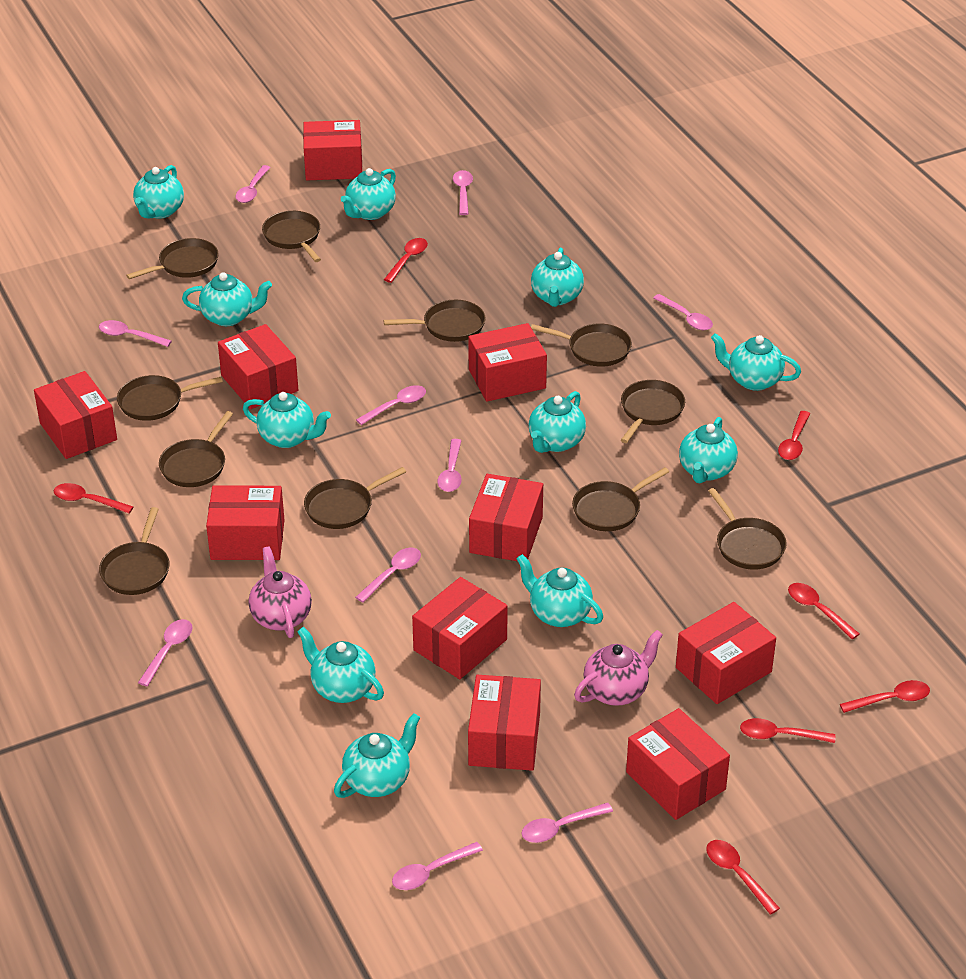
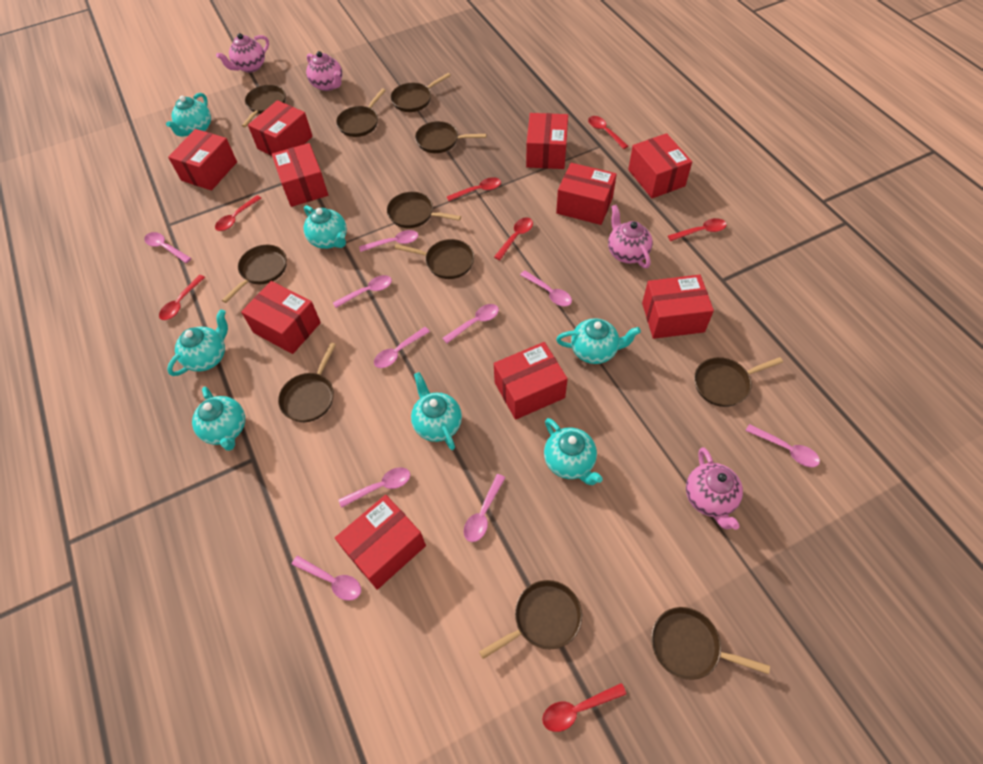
pink teapot: [249,546,312,638] [574,630,663,706] = 2 -> [216,33,269,73] [306,51,342,91] [608,205,653,268] [686,447,743,530] = 4
turquoise teapot: [133,165,184,219] [182,272,272,326] [243,392,331,448] [297,627,384,703] [334,713,420,798] [341,168,396,220] [516,554,603,627] [529,391,586,453] [531,248,584,307] [679,417,738,483] [711,333,801,391] = 11 -> [166,93,211,137] [167,309,228,376] [192,386,245,451] [304,205,347,249] [411,372,462,450] [544,418,603,485] [556,318,641,364] = 7

